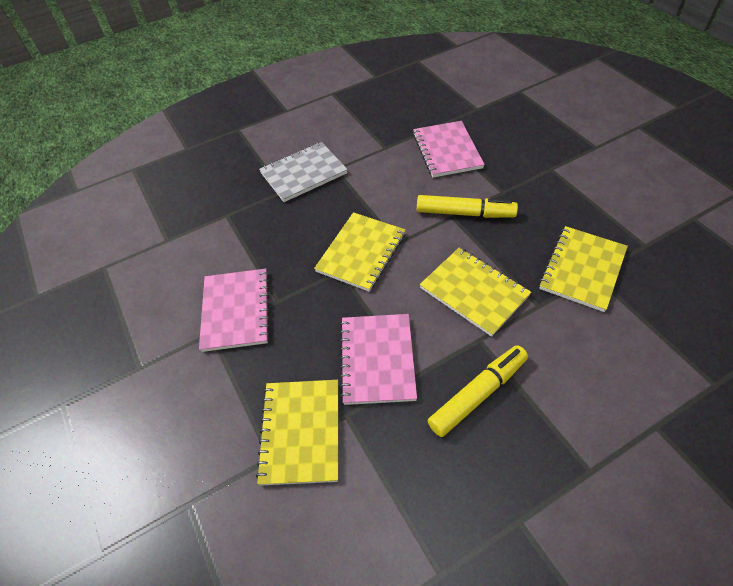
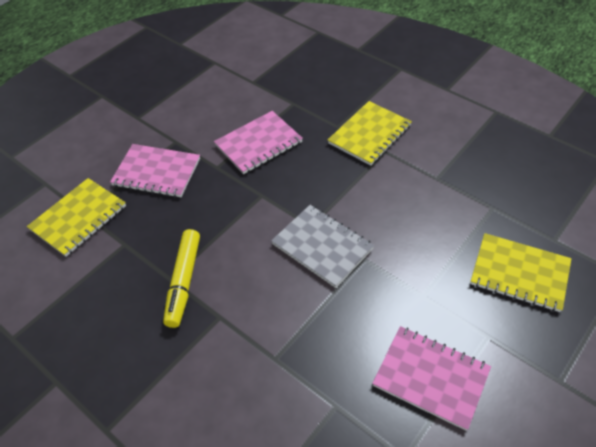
yellow marker: [417,195,518,218] [428,345,528,437] = 2 -> [163,229,200,328] = 1
yellow notebook: [256,380,338,486] [314,212,406,292] [420,248,531,337] [539,226,628,312] = 4 -> [27,178,126,257] [328,101,412,166] [470,233,572,312] = 3

